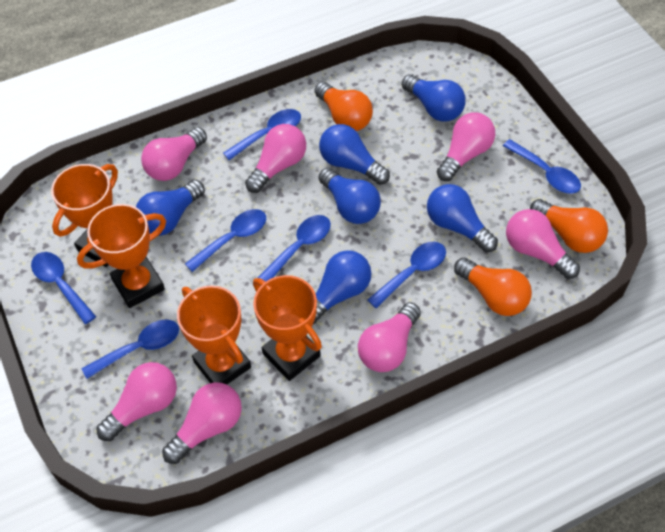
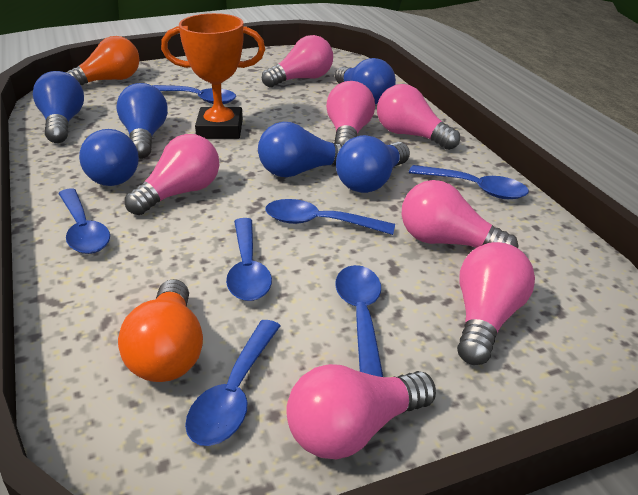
orange light bulb: [315,82,373,131] [454,257,532,316] [530,199,608,253] = 3 -> [65,36,140,85] [118,279,203,382] = 2
orange trophy: [51,164,118,267] [77,204,166,308] [177,286,251,384] [253,275,322,381] = 4 -> [161,13,265,139] = 1

